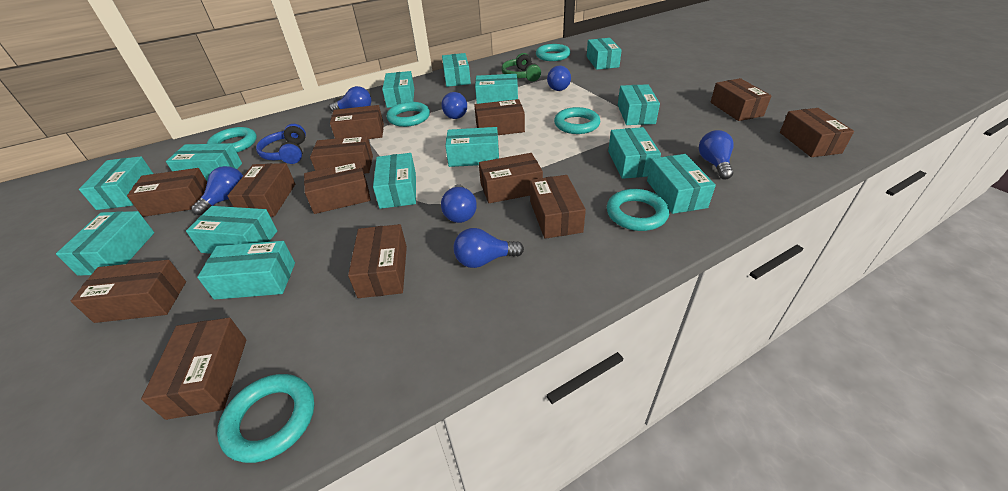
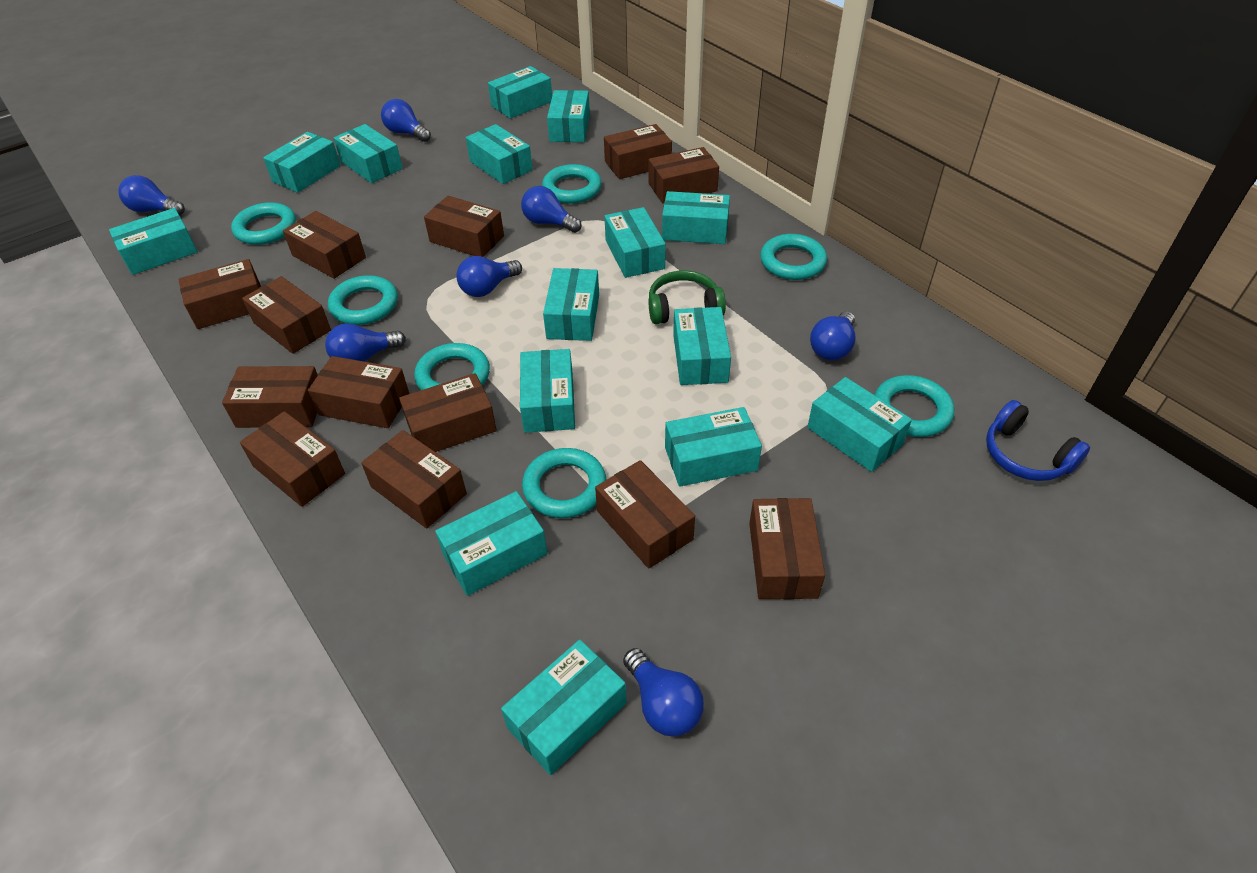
turquoise box: [56,211,154,276] [79,156,153,210] [166,143,242,181] [186,206,277,254] [197,241,295,300] [373,153,416,209] [382,71,414,108] [442,53,471,87] [445,127,499,167] [475,74,518,104] [587,38,622,70] [608,127,661,179] [618,84,660,125] [647,154,716,214] = 14 -> [109,208,198,275] [263,132,340,193] [334,124,403,183] [435,491,548,596] [466,124,533,184] [488,66,552,119] [501,640,626,775] [520,349,575,433] [543,268,599,341] [547,90,590,142] [604,207,666,278] [662,191,730,244] [665,407,762,487] [673,307,731,385] [807,377,912,472] = 15
turquoise ring: [207,127,257,152] [217,374,314,463] [387,102,430,127] [536,44,570,61] [554,107,600,134] [607,189,669,231] = 6 -> [231,202,296,245] [328,275,398,325] [414,343,490,390] [522,448,606,518] [542,164,602,204] [760,234,827,280] [874,375,954,437] = 7

